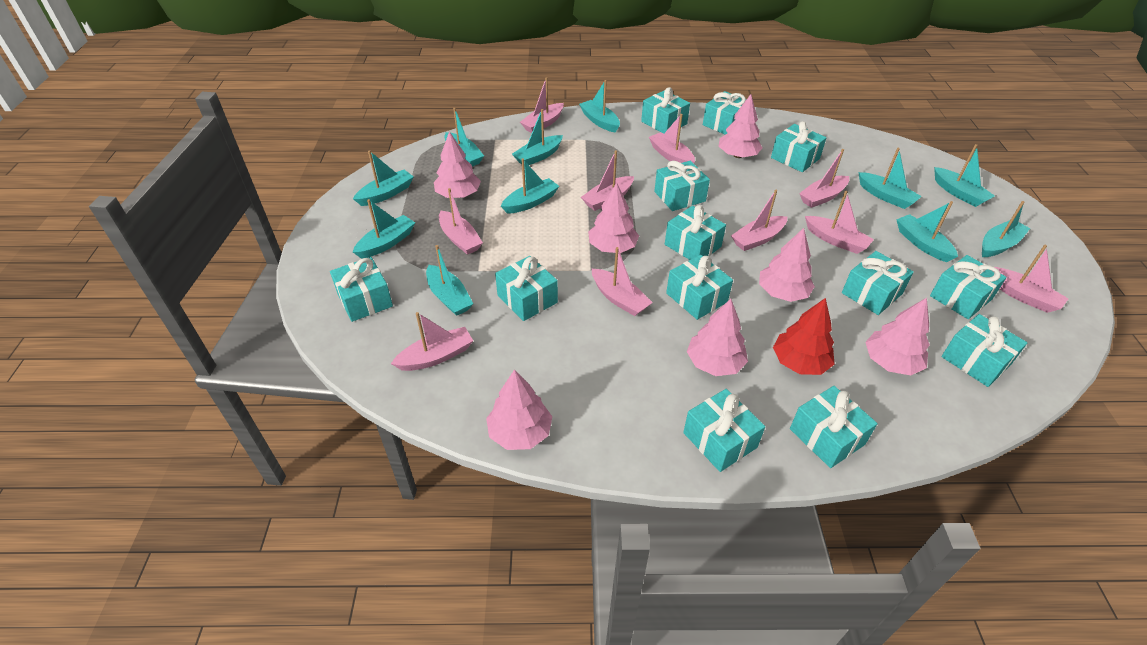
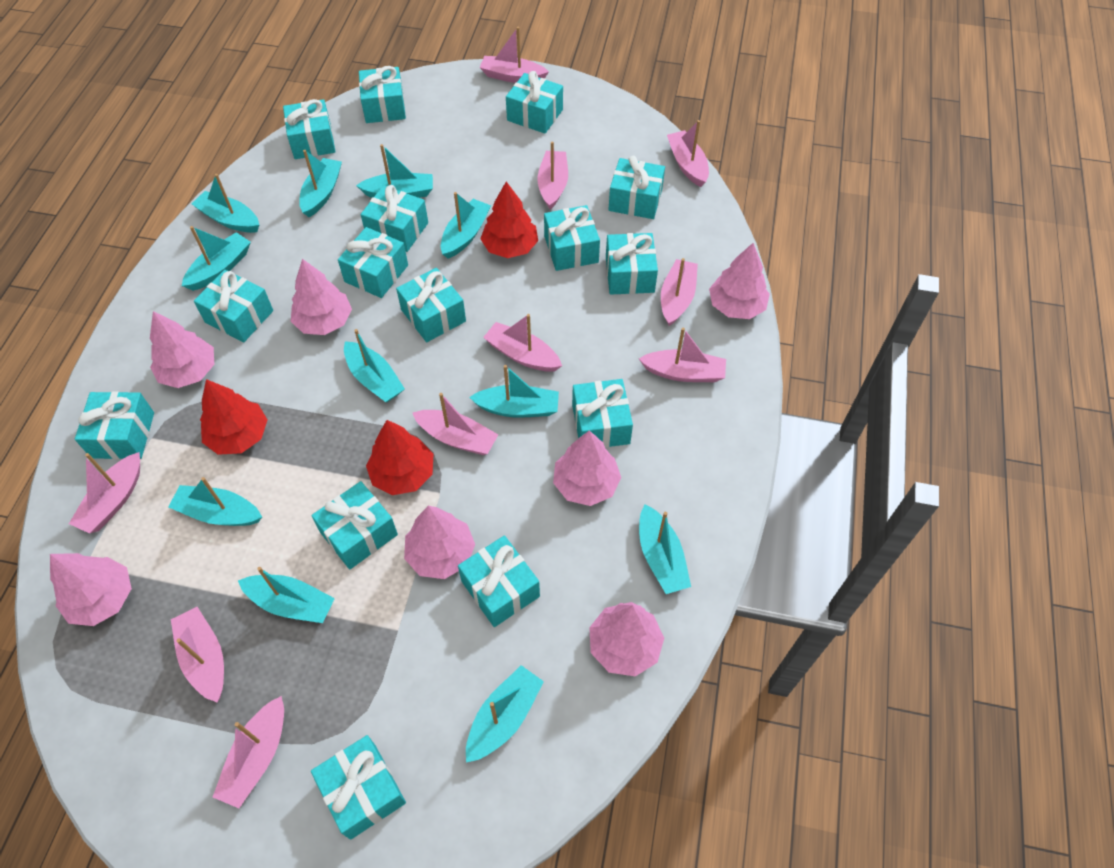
red tree: [773,298,835,375] = 1 -> [200,379,267,455] [366,420,433,495] [480,181,538,258] = 3
turquoise gift: [330,257,393,322] [495,256,558,321] [641,87,690,134] [654,161,710,211] [665,205,726,260] [666,255,733,320] [683,389,765,472] [703,91,747,135] [771,121,827,172] [790,386,878,468] [842,251,914,315] [930,255,1007,319] [941,314,1027,387] = 13 -> [75,391,154,459] [194,270,273,342] [283,99,335,159] [311,481,398,569] [311,735,406,840] [338,227,408,298] [359,66,406,123] [361,185,428,252] [396,268,466,342] [458,535,540,627] [506,71,563,134] [544,205,600,271] [572,379,633,448] [606,233,658,295] [608,156,665,219] = 15

